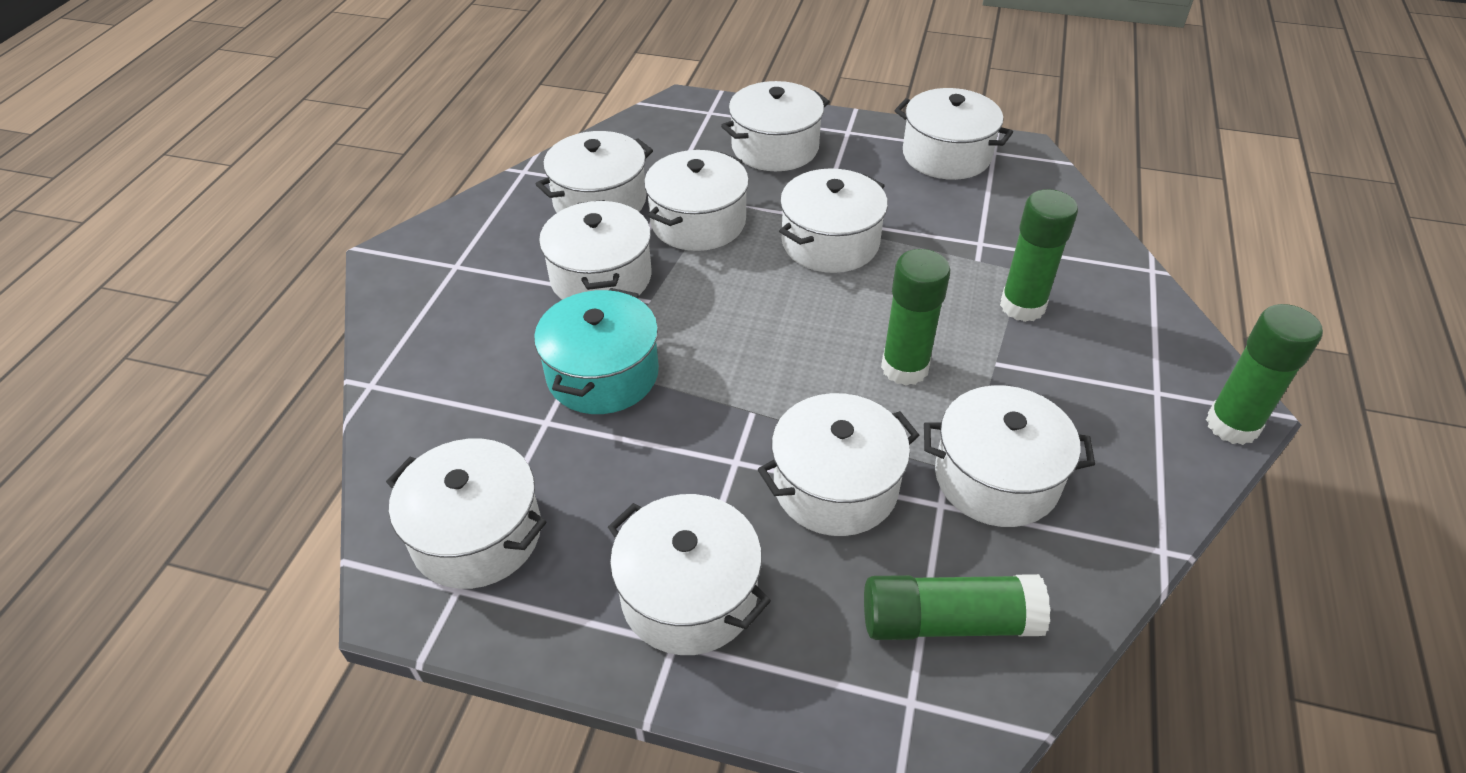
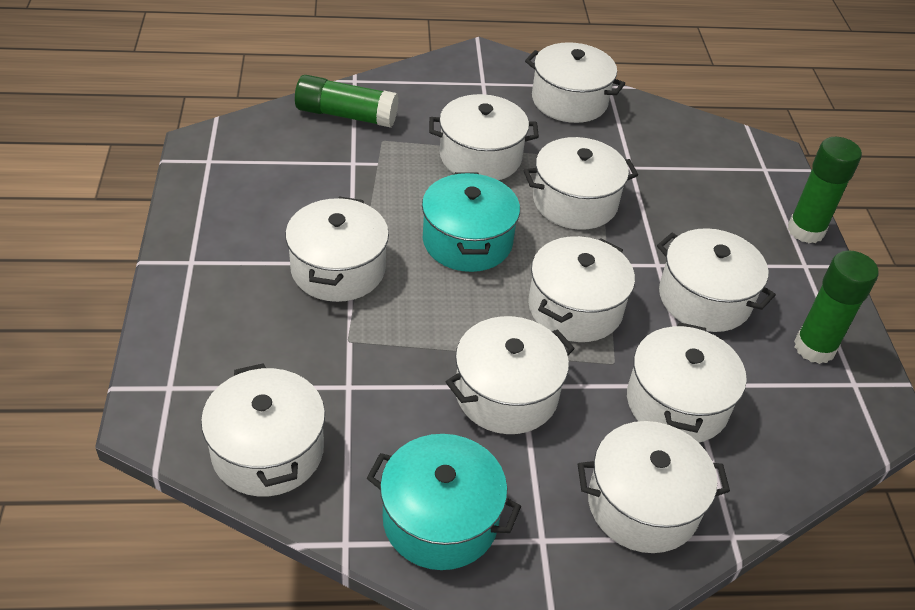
green glue stick: [864,574,1051,640] [881,249,950,386] [1000,189,1078,322] [1206,304,1323,445] = 4 -> [295,75,398,128] [788,137,862,243] [794,251,879,364] = 3
turquoise pot: [534,288,659,414] = 1 -> [367,434,521,570] [422,172,520,272] = 2

